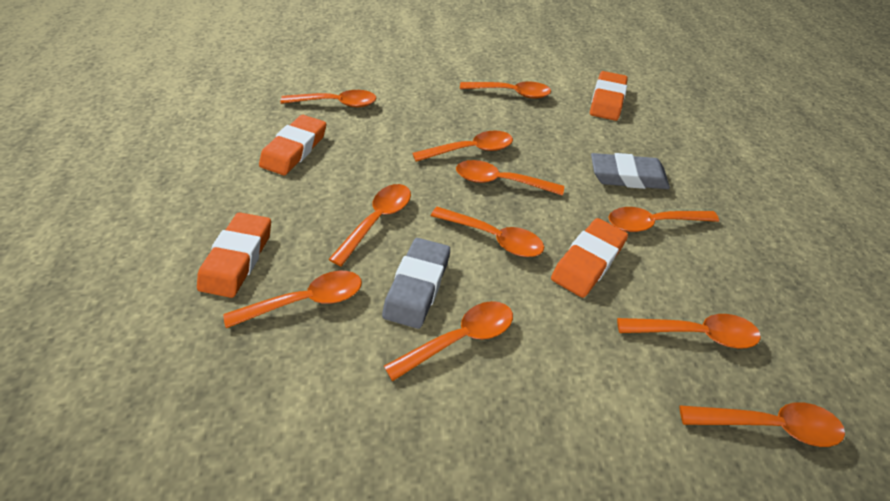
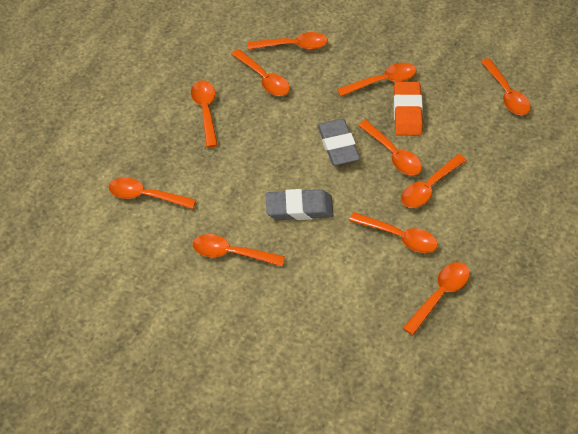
orange eraser: [197,212,271,298] [259,115,326,175] [551,218,628,298] [590,71,628,121] = 4 -> [394,82,423,136] = 1

